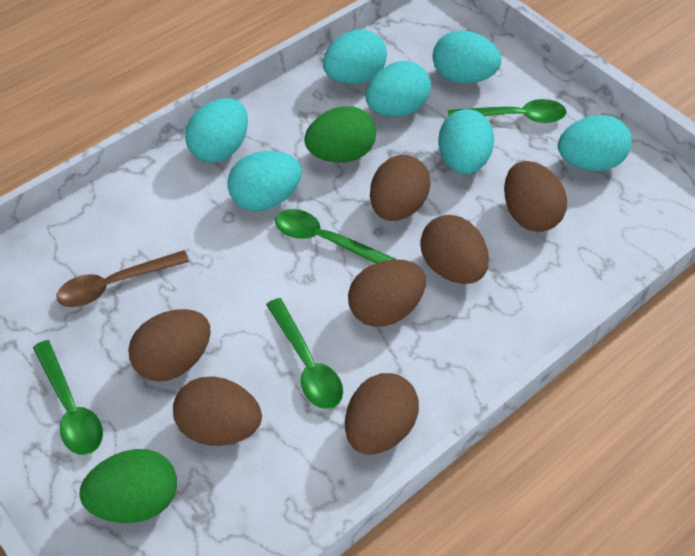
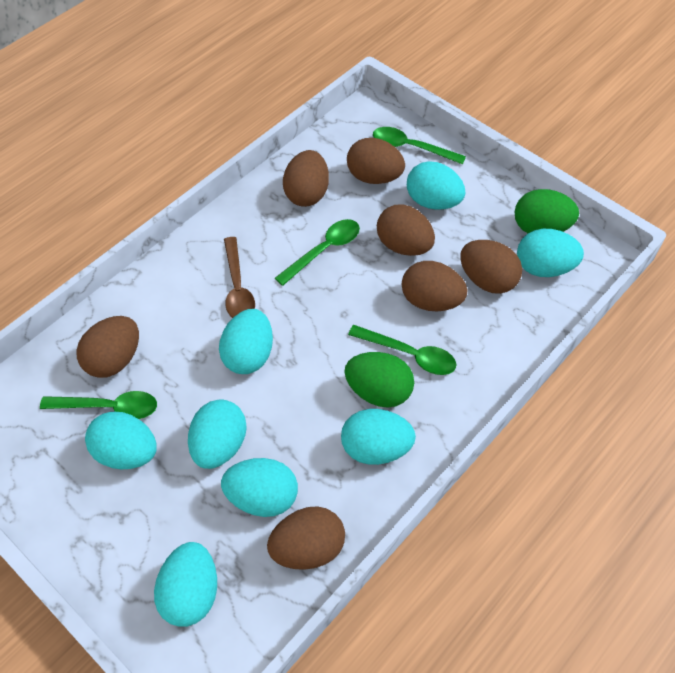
turquoise egg: [185,98,248,163] [227,151,302,211] [323,29,387,84] [365,61,431,117] [433,30,501,84] [438,109,494,174] [558,115,632,171] = 7 -> [85,412,157,470] [154,542,217,627] [188,400,247,469] [219,309,273,374] [221,458,298,517] [341,409,416,465] [407,161,465,210] [517,229,584,277] = 8

